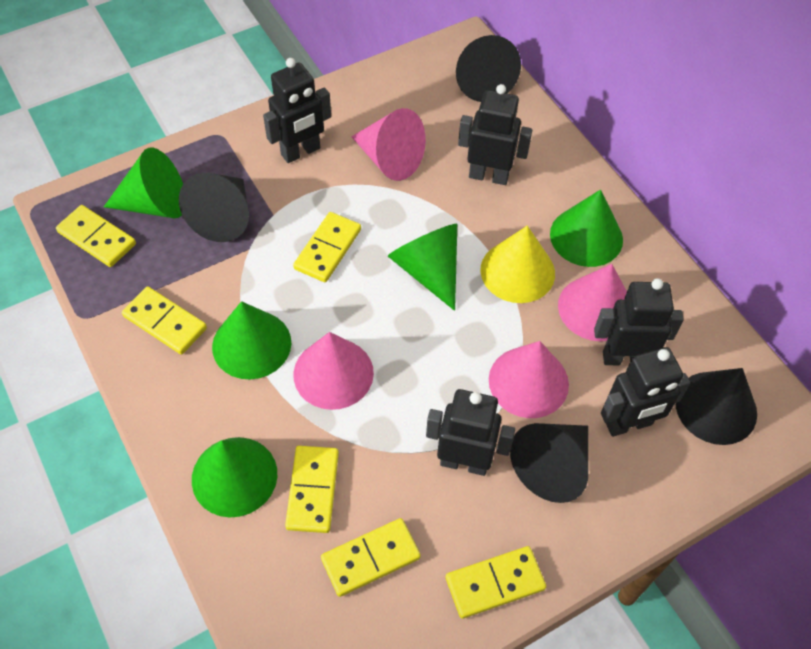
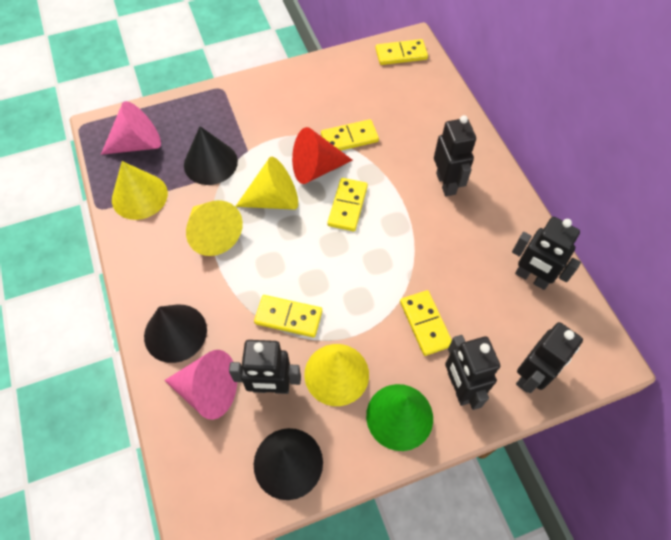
black cone: [179,173,249,242] [456,35,521,102] [510,423,588,503] [675,368,757,445] = 4 -> [144,305,207,363] [184,126,238,185] [254,428,323,500] = 3
green cone: [104,148,183,218] [192,437,277,517] [212,301,291,379] [388,224,457,311] [550,189,623,267] = 5 -> [366,384,433,451] = 1
pink cone: [293,332,374,410] [351,108,426,181] [489,341,569,418] [558,264,627,341] = 4 -> [101,101,161,155] [164,350,237,420] = 2
red cone: none = 0 -> [292,127,353,184] = 1
yellow cone: [480,226,555,303] = 1 -> [112,161,168,220] [186,200,243,256] [235,157,298,210] [304,344,369,406] = 4
yellow domino: [56,205,136,267] [122,287,207,355] [285,446,339,533] [293,212,361,282] [321,518,421,597] [446,546,546,619] = 6 -> [254,295,322,337] [321,119,379,151] [328,178,368,231] [375,39,428,65] [400,290,452,356] = 5

